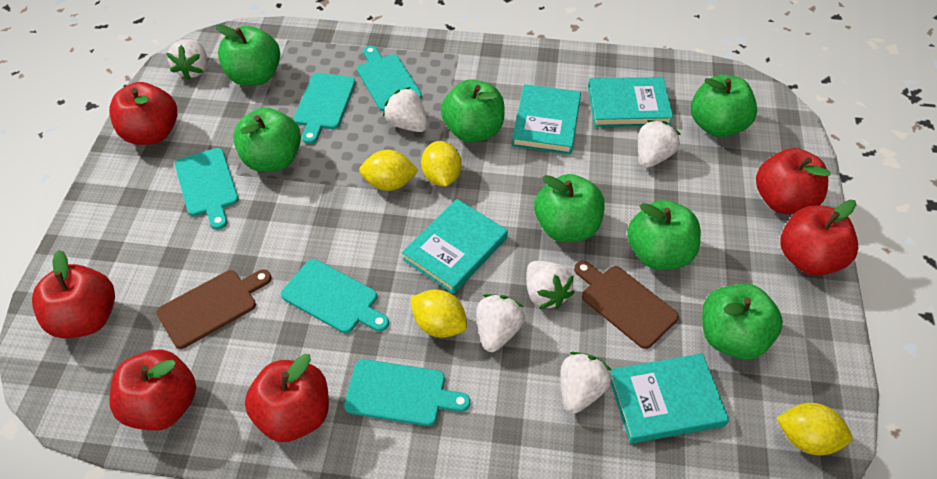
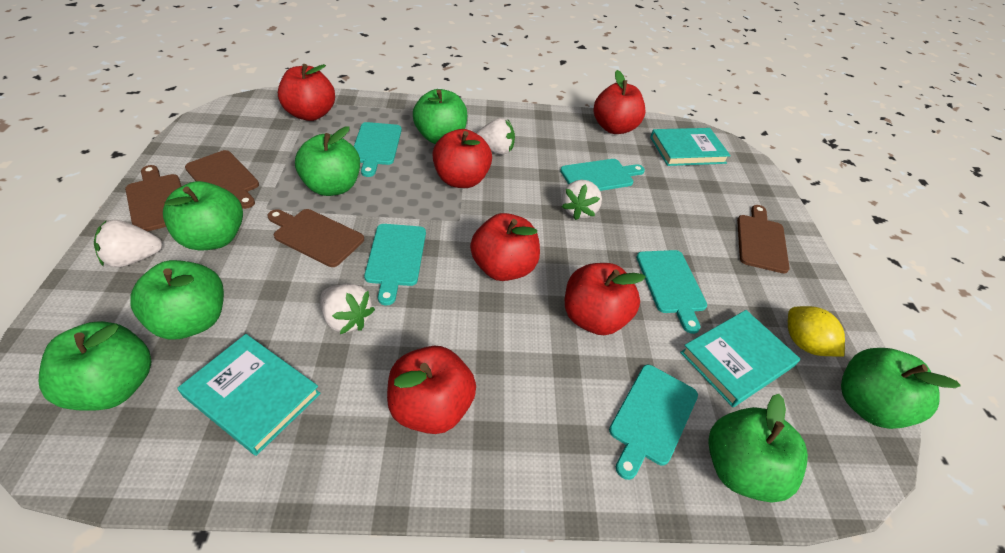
brown cutting board: [156,270,272,349] [574,261,679,349] = 2 -> [125,165,181,231] [185,150,259,209] [267,209,364,267] [737,205,790,274] = 4
turquoise book: [402,199,508,294] [512,84,581,155] [588,77,673,127] [610,353,729,444] = 4 -> [178,334,321,456] [650,128,731,166] [680,310,800,407] = 3
white strawberry: [166,39,208,80] [383,87,428,132] [476,294,525,352] [526,261,575,309] [560,352,612,414] [638,120,680,168] = 6 -> [94,220,162,267] [320,284,375,334] [476,118,515,155] [562,180,602,220] = 4
yellow lemon: [359,150,419,191] [410,289,467,338] [421,141,461,187] [776,403,852,455] = 4 -> [788,306,845,357] = 1

